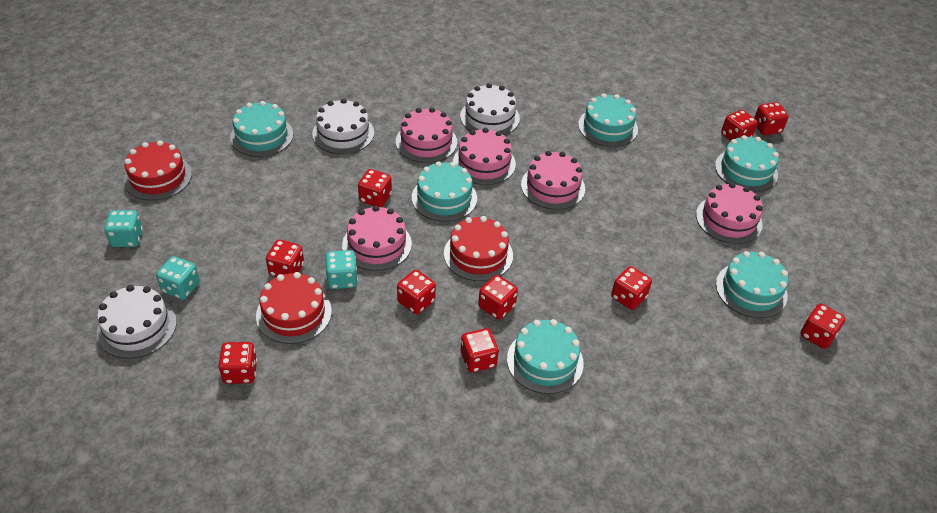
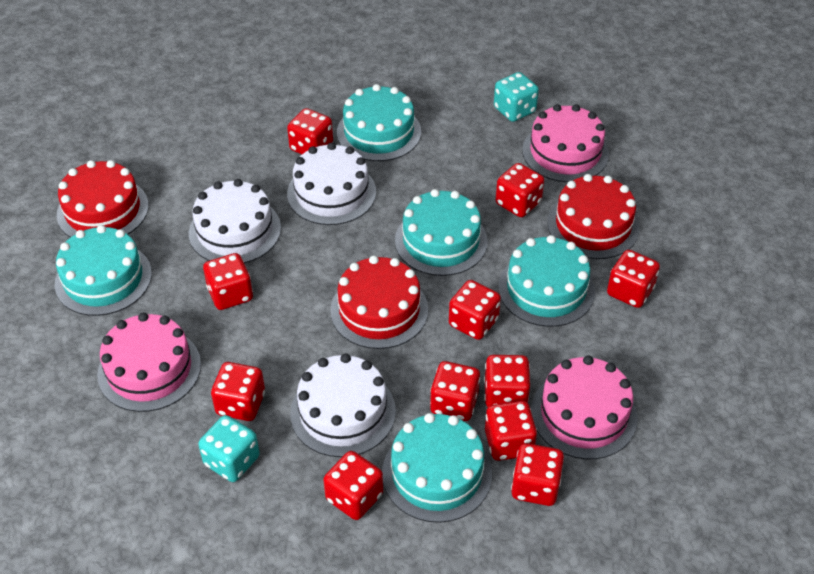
pink cake: [342,206,412,271] [396,107,457,163] [453,128,516,185] [521,151,585,210] [696,183,763,244] = 5 -> [97,313,201,412] [522,104,609,182] [531,355,638,459] = 3
red dice: [219,342,257,384] [266,239,304,277] [358,169,392,207] [397,270,436,314] [461,328,499,373] [478,275,518,320] [611,266,652,310] [721,110,758,141] [754,102,789,135] [800,304,845,349] = 10 -> [203,253,253,310] [211,362,265,421] [287,108,333,154] [324,451,383,520] [430,361,480,421] [449,280,501,340] [484,355,530,407] [485,401,537,461] [496,163,544,217] [511,443,564,506] [607,250,660,308] = 11
turquoise cake: [230,101,293,157] [412,161,477,222] [507,319,584,394] [578,93,638,147] [715,135,779,192] [716,251,788,318] = 6 -> [55,225,152,316] [337,84,421,161] [382,413,492,523] [395,189,488,276] [498,235,595,327] = 5
turquoise dice: [104,210,143,247] [156,256,200,300] [325,250,358,289] = 3 -> [198,415,260,482] [494,72,539,122] = 2

